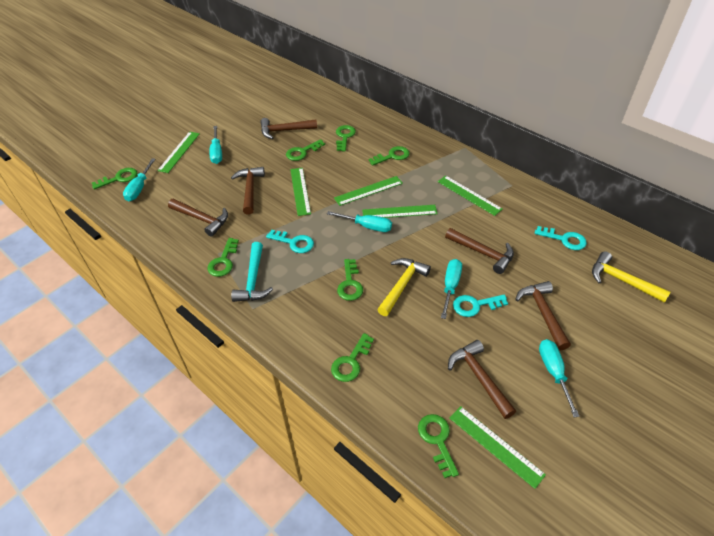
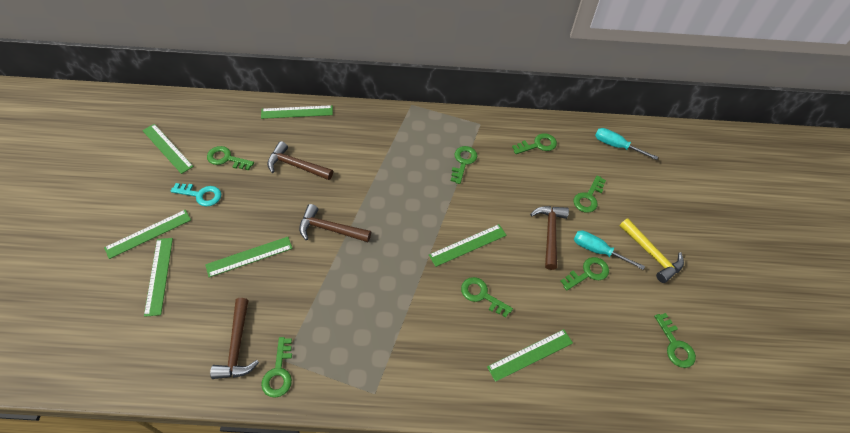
brown hammer: [168,199,228,237] [231,167,265,215] [260,118,317,139] [445,228,514,274] [448,340,516,419] [515,281,571,350] = 6 -> [210,298,259,379] [267,141,333,180] [299,204,371,242] [530,206,569,270] = 4
green ruler: [157,132,200,173] [290,168,311,216] [334,176,403,206] [362,205,438,218] [437,176,503,216] [449,406,546,489] = 6 -> [104,210,191,259] [142,124,194,174] [144,238,173,317] [205,237,293,277] [261,105,333,119] [429,224,507,267] [487,329,573,382] = 7
turquoise hammer: [231,242,273,302] = 1 -> none = 0
turquoise key: [266,230,314,253] [453,295,508,317] [535,226,587,250] = 3 -> [171,183,221,207] = 1
turquoise screwdriver: [123,158,155,201] [209,126,222,164] [327,211,392,232] [441,259,462,319] [539,339,580,417] = 5 -> [574,230,645,270] [595,128,658,160] = 2
yellow hammer: [377,258,431,316] [592,251,671,303] = 2 -> [620,218,684,283] = 1

